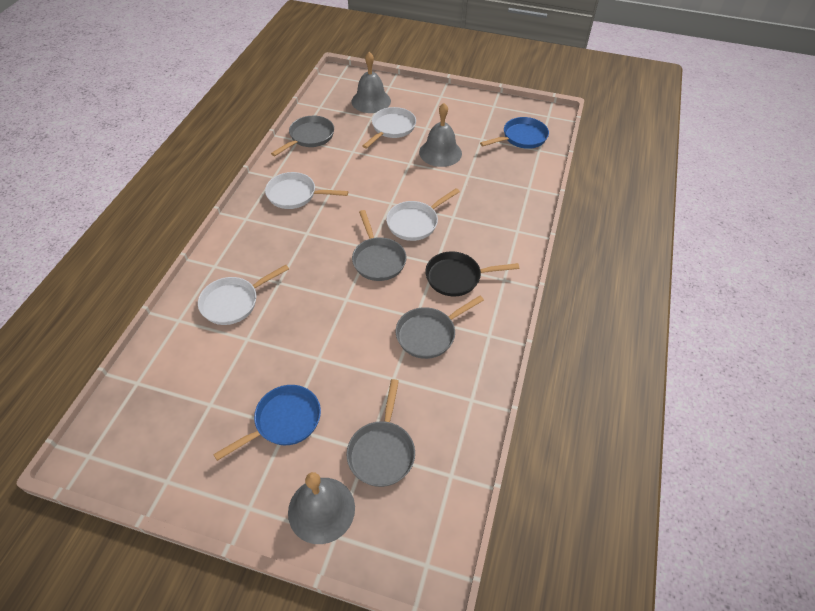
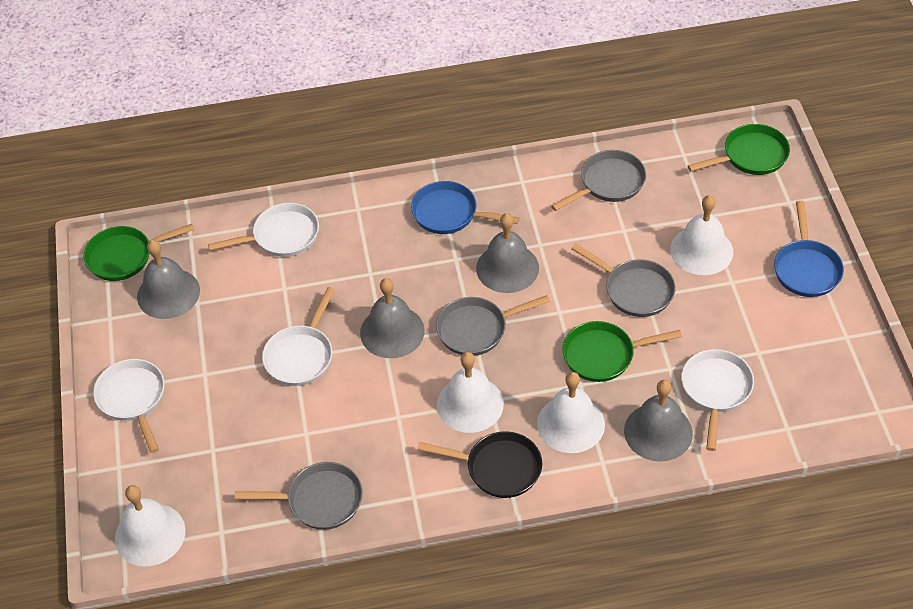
green pan: none = 0 -> [83,224,194,281] [562,321,682,382] [688,124,790,175] = 3
grey bell: [288,472,355,544] [351,52,391,113] [419,103,462,167] = 3 -> [137,240,200,319] [360,278,425,358] [476,213,539,293] [624,380,693,462] = 4
white bell: none = 0 -> [115,485,185,567] [437,352,504,433] [537,372,605,453] [670,195,733,275] = 4

